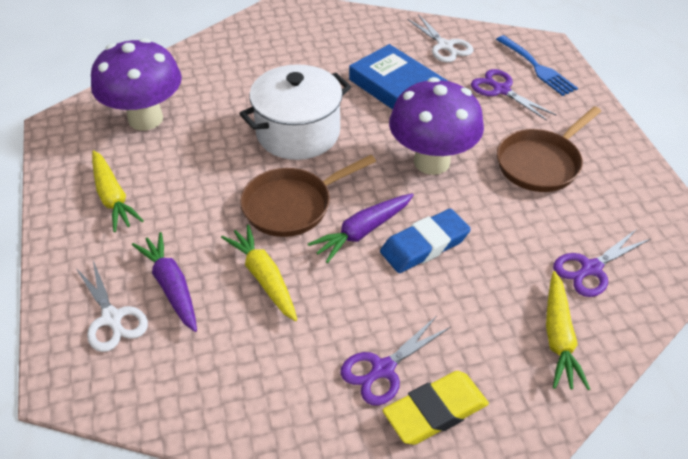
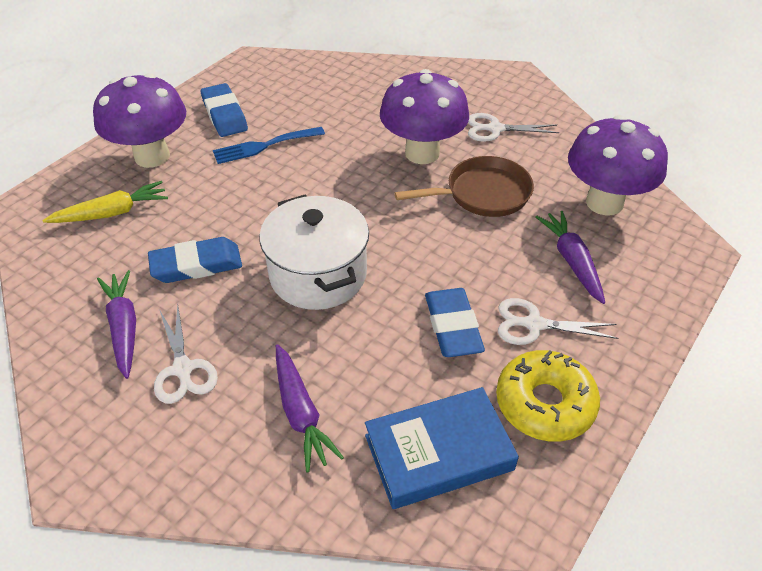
blue eraser: [380,209,471,273] = 1 -> [148,237,242,283] [201,83,248,137] [425,288,485,357] = 3
brown pan: [240,155,376,237] [497,106,601,192] = 2 -> [395,156,534,217] = 1
purple carrot: [132,232,197,332] [308,193,414,263] = 2 -> [97,270,136,379] [276,344,344,473] [536,211,605,304] = 3
purple mushroom: [91,38,182,130] [389,77,484,175] = 2 -> [93,73,186,168] [380,69,469,164] [568,115,668,216] = 3
purple scissors: [340,316,451,406] [471,69,556,121] [553,230,650,297] = 3 -> none = 0
white scissors: [76,261,148,352] [407,14,473,62] = 2 -> [154,304,218,404] [468,113,559,142] [498,298,619,345] = 3
yellow carrot: [92,150,144,232] [221,224,297,321] [546,271,590,390] = 3 -> [42,181,168,223] = 1
yellow donut: none = 0 -> [496,350,600,442] = 1
yellow eraser: [383,371,489,445] = 1 -> none = 0

